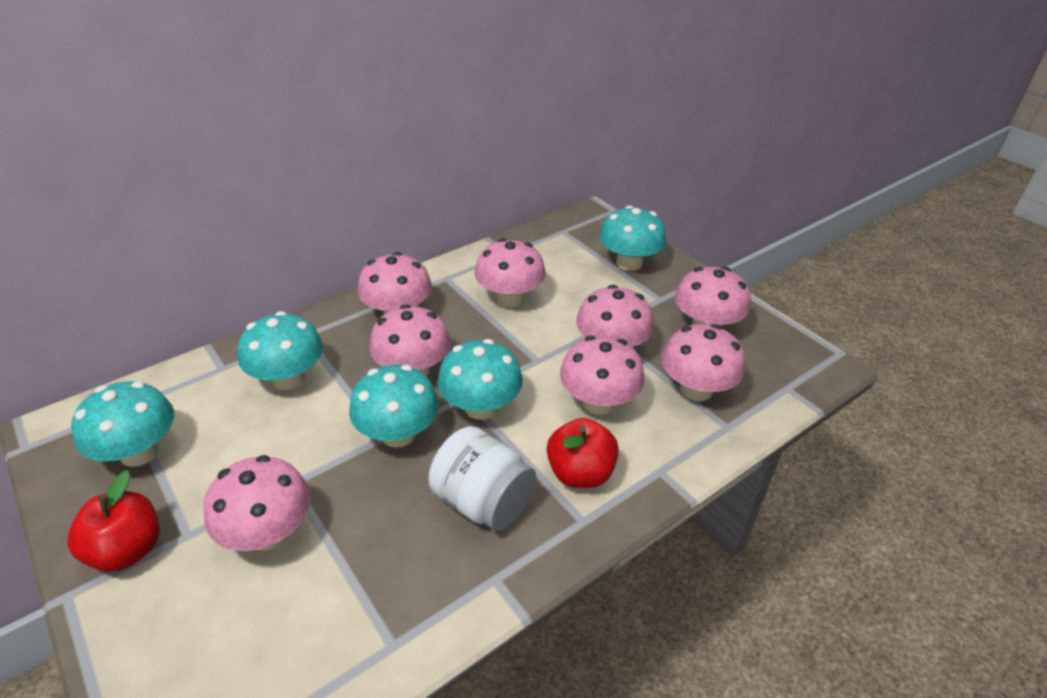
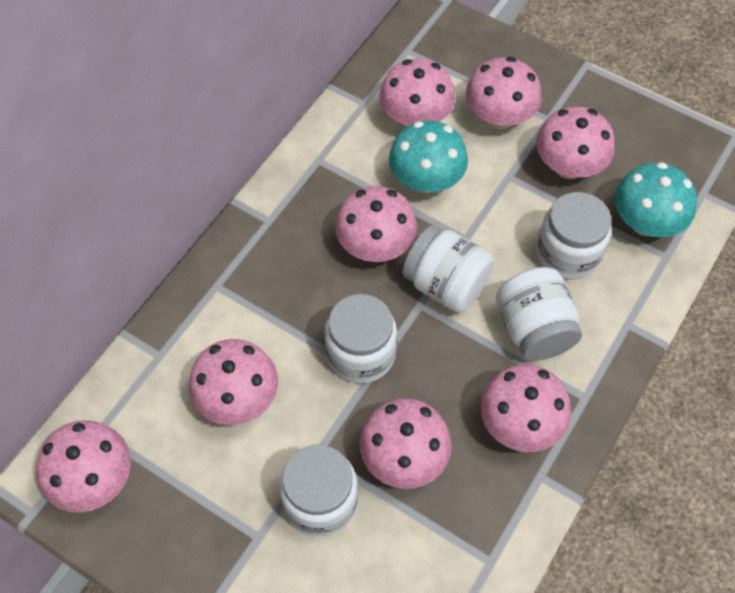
red apple: [68,470,160,572] [547,418,619,488] = 2 -> none = 0
turquoise mushroom: [71,381,174,467] [238,311,323,390] [349,365,439,448] [437,339,523,420] [599,205,666,271] = 5 -> [389,120,468,193] [614,162,697,237] = 2
white jar: [429,426,536,531] = 1 -> [279,445,358,536] [325,294,397,384] [402,225,494,313] [496,267,582,361] [536,192,611,280] = 5

